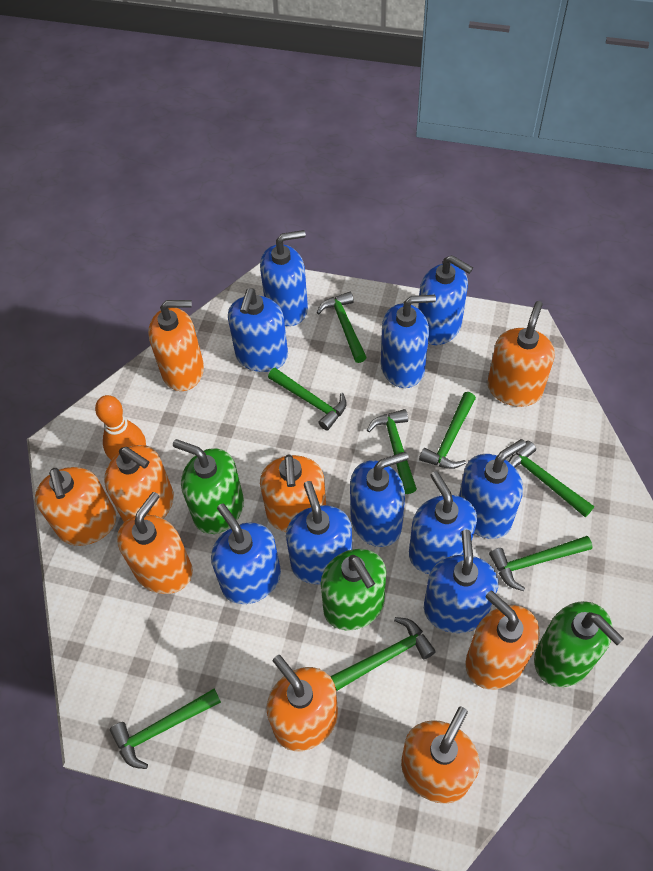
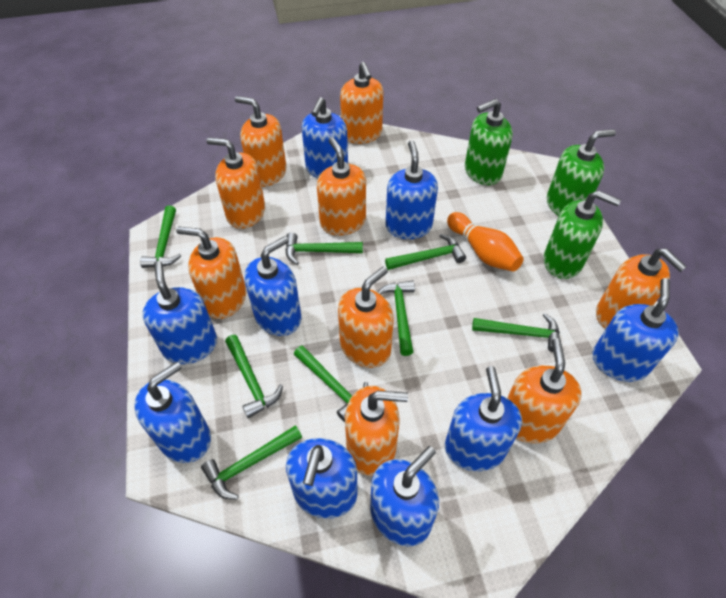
blue soap dispenser: [211,503,281,604] [228,288,288,372] [260,230,308,326] [286,481,352,584] [350,452,409,547] [381,295,436,388] [409,471,477,574] [418,255,473,345] [424,530,498,633] [459,439,526,539] = 10 -> [134,361,211,463] [142,261,217,364] [244,236,301,336] [286,438,358,519] [302,97,348,178] [370,446,439,547] [386,140,438,239] [445,366,522,471] [593,278,679,382] = 9

